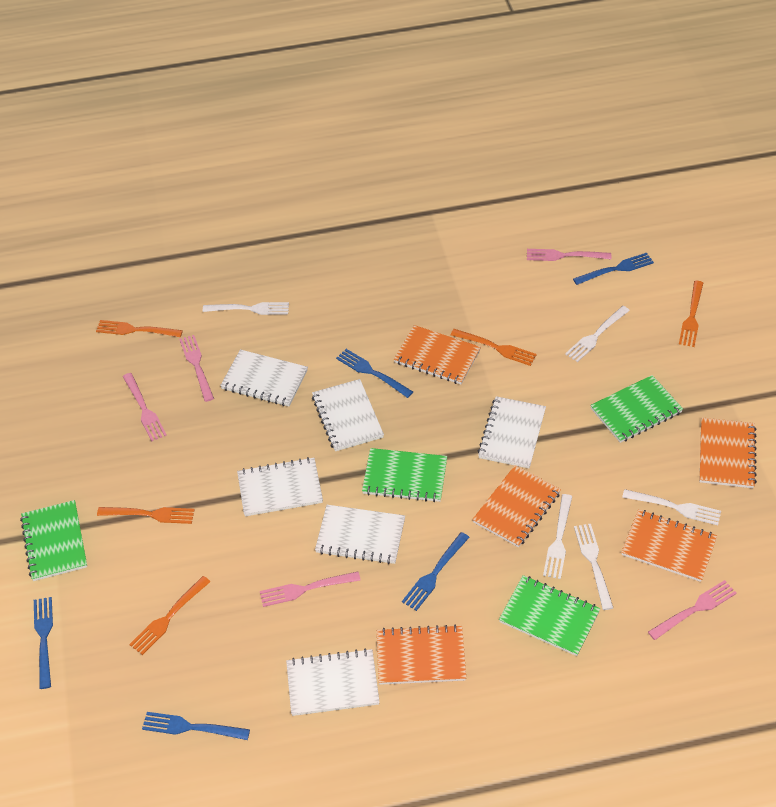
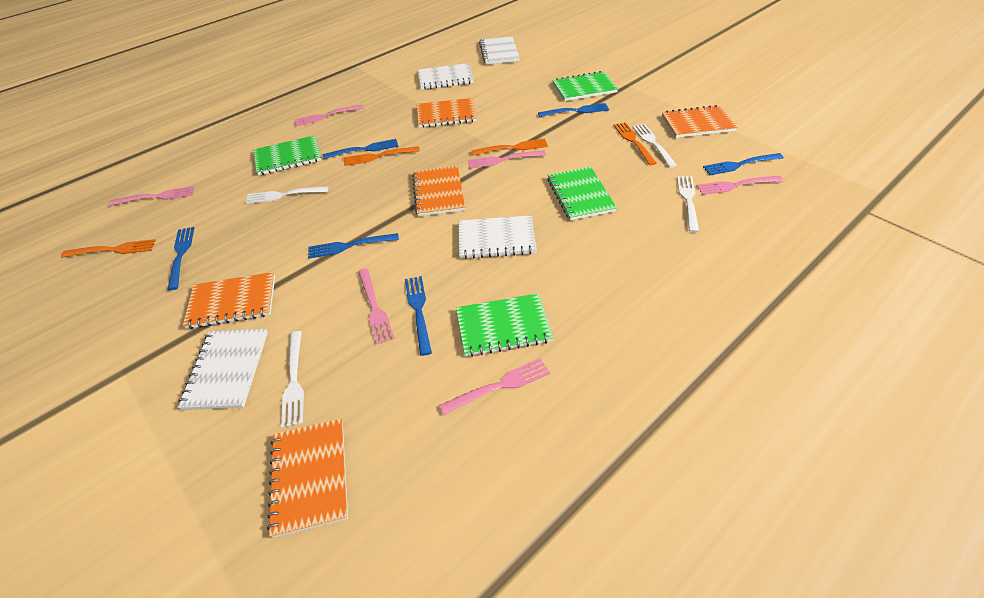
blue fork: [34,597,53,689] [142,712,250,740] [336,349,413,398] [402,532,470,611] [573,253,654,285] = 5 -> [167,227,194,290] [308,233,399,259] [322,139,398,159] [405,276,432,356] [538,103,609,117] [703,153,784,175] = 6
orange fork: [96,320,183,337] [97,507,195,524] [129,576,211,655] [451,329,537,366] [679,281,703,347] = 5 -> [61,239,156,258] [344,146,420,166] [471,138,548,155] [613,122,657,165] = 4
pink fork: [123,373,167,441] [179,335,214,402] [260,572,361,607] [527,249,611,261] [648,580,737,640] = 5 -> [108,186,195,206] [294,105,364,127] [358,268,395,345] [439,358,550,415] [468,150,546,169] [697,176,783,195] = 6
white fork: [203,302,289,315] [543,494,572,579] [565,306,630,362] [574,524,613,610] [622,489,721,525] = 5 -> [245,186,328,204] [281,331,304,428] [633,124,677,168] [677,176,699,233] = 4
white notebook: [220,349,308,406] [237,457,323,516] [286,648,380,716] [312,379,384,451] [315,505,405,564] [478,396,546,468] = 6 -> [178,329,268,410] [418,63,474,90] [459,215,537,259] [479,36,519,65] = 4

